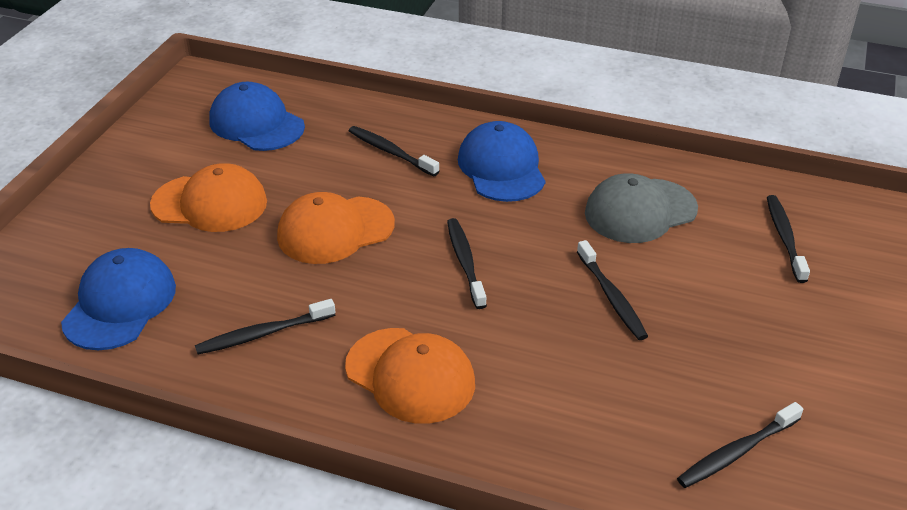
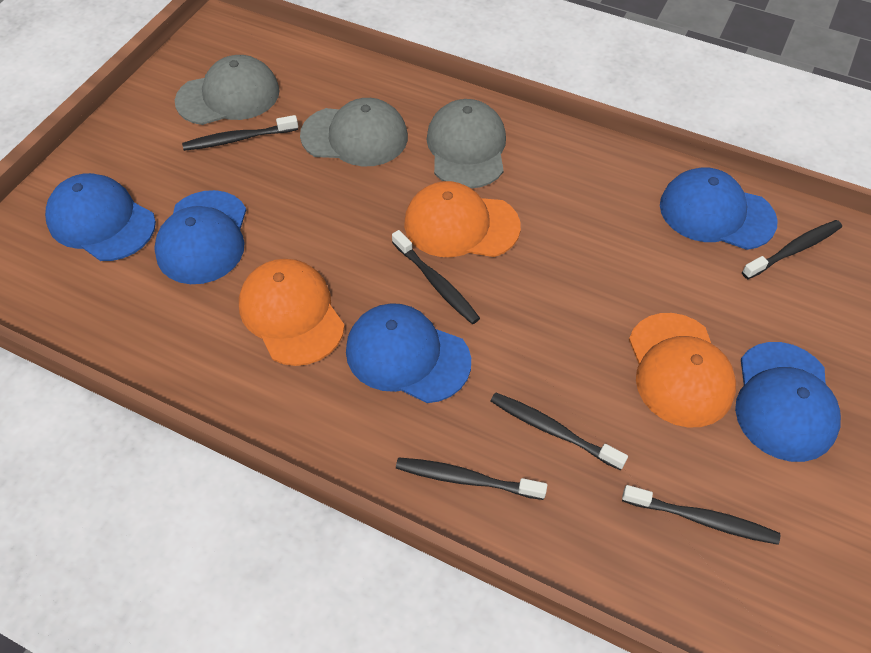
blue cap: [61,248,176,350] [209,82,305,151] [458,121,545,202] = 3 -> [45,173,156,261] [154,190,246,284] [346,303,471,403] [660,167,778,250] [735,342,841,462] = 5
grey cap: [585,173,698,243] = 1 -> [175,55,280,125] [300,98,408,166] [426,99,506,188] = 3

